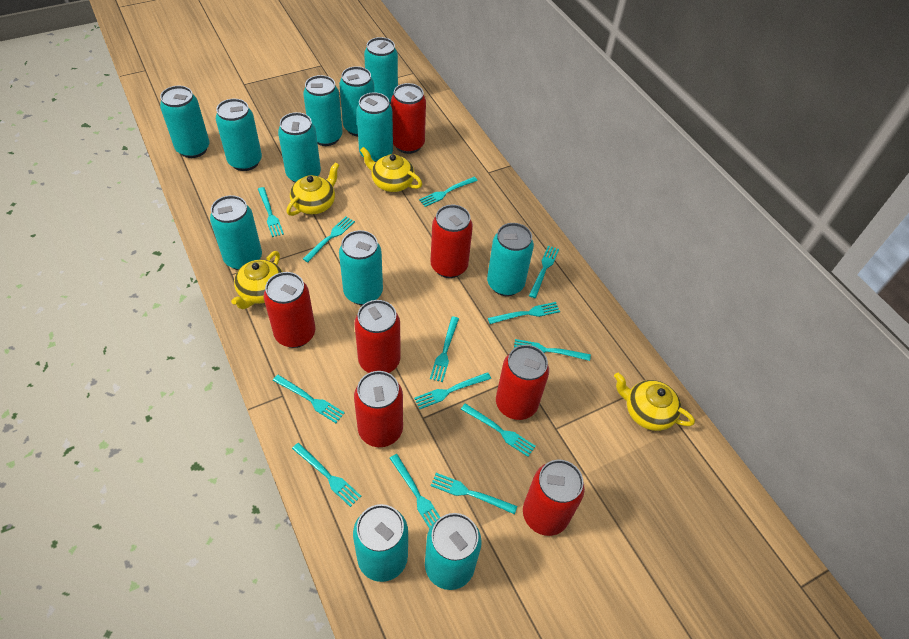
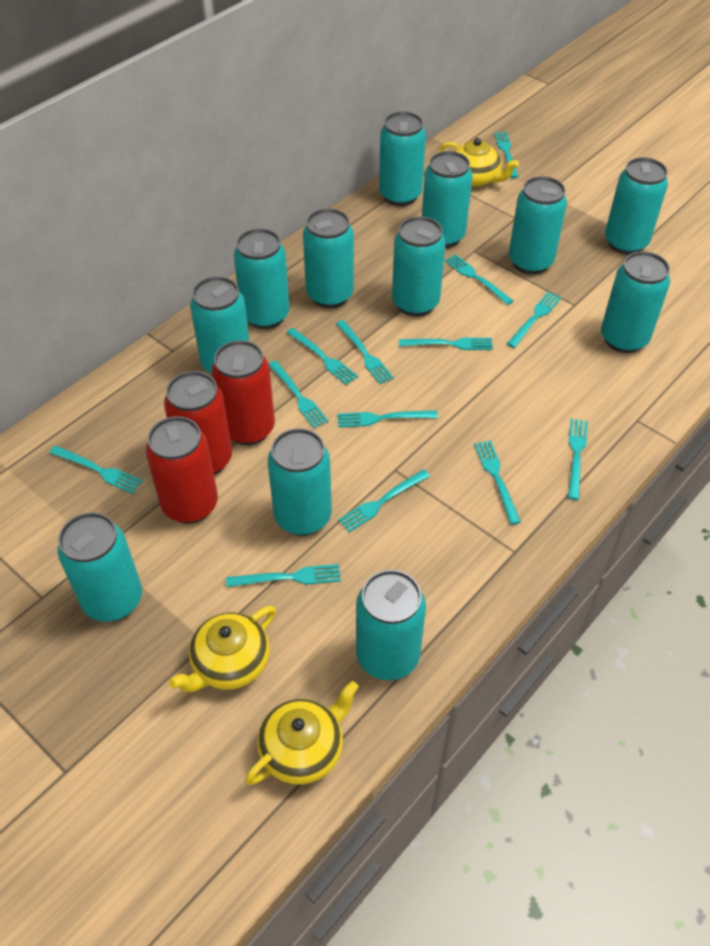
red can: [264,272,315,348] [354,371,403,447] [355,300,401,373] [391,83,426,154] [430,205,473,278] [496,345,549,420] [523,459,585,536] = 7 -> [146,416,218,524] [164,371,232,475] [211,340,275,445] = 3
yellow teapot: [231,251,283,309] [286,162,339,216] [360,147,422,192] [614,373,695,431] = 4 -> [169,606,276,693] [245,681,359,785] [440,138,519,187] = 3

